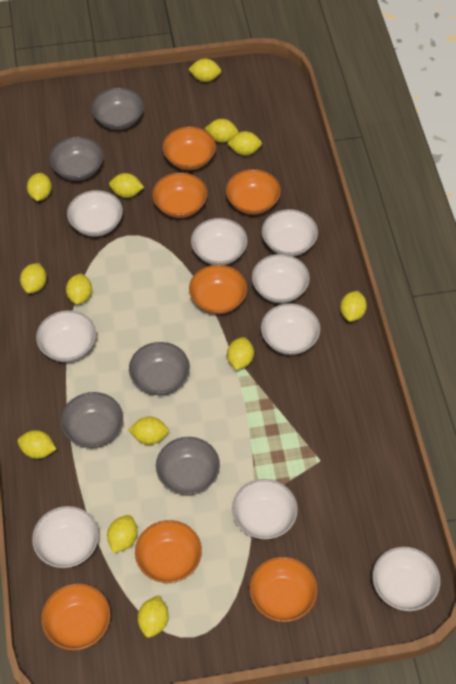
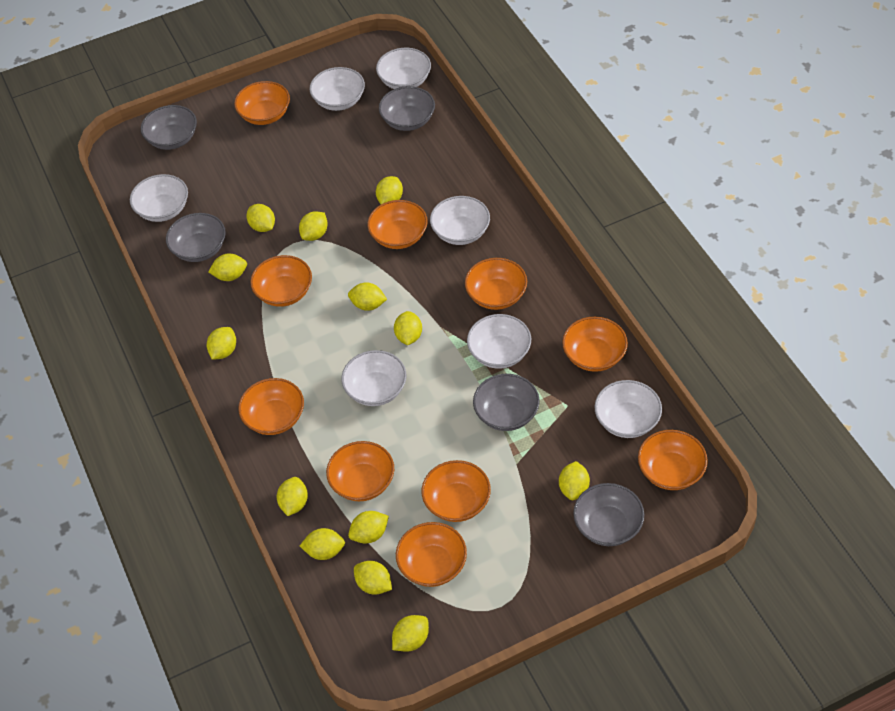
orange bowl: [41,583,111,650] [135,520,202,583] [152,172,207,218] [162,127,216,170] [189,265,247,314] [226,169,281,215] [249,557,318,622] = 7 -> [234,81,290,125] [238,378,304,435] [250,255,312,307] [326,441,394,501] [367,200,428,249] [396,522,467,587] [421,460,491,522] [465,258,527,310] [562,317,628,372] [638,430,708,490] = 10
white bowl: [32,506,99,568] [36,310,96,362] [67,190,123,237] [191,218,248,265] [232,479,298,539] [252,254,310,303] [261,303,320,355] [262,209,318,256] [372,547,440,611] = 9 -> [130,174,188,222] [309,67,365,111] [341,350,407,406] [376,48,431,89] [430,196,490,245] [467,314,531,369] [595,380,662,438] = 7

